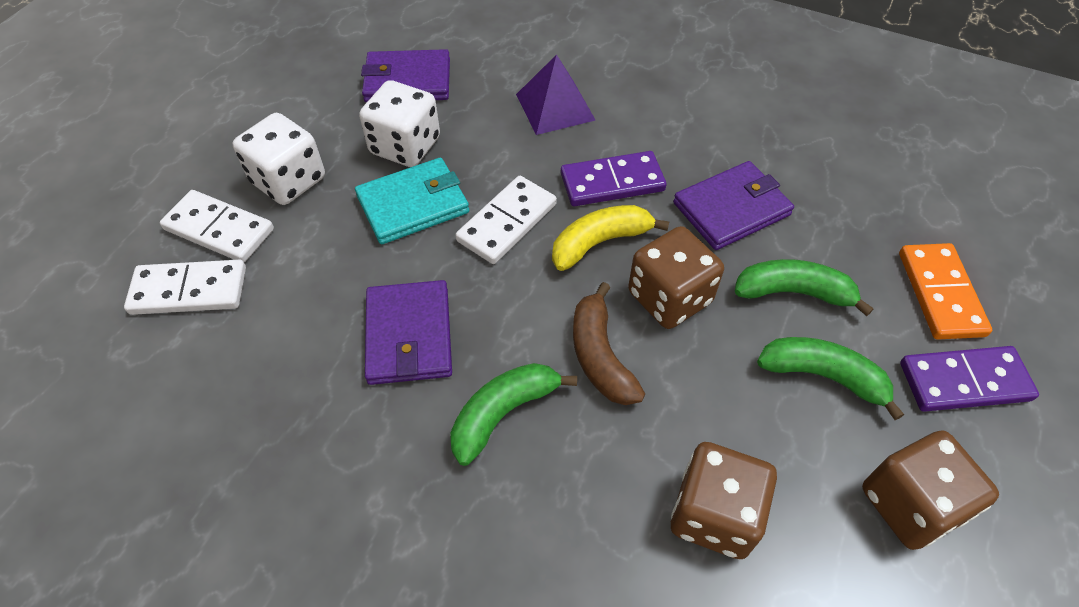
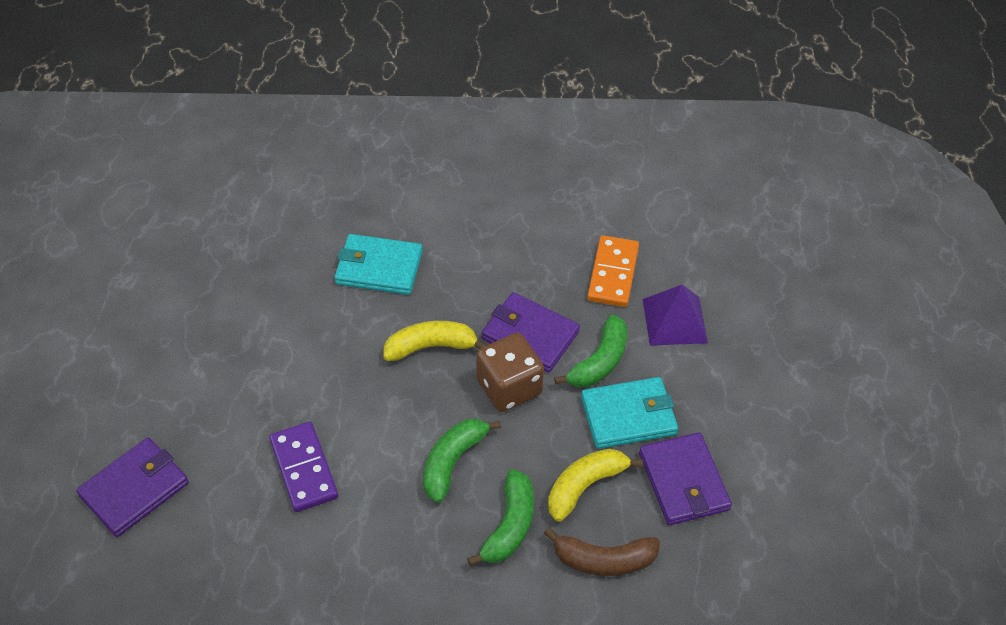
brown dice: [628,226,724,329] [671,442,777,559] [862,430,999,550] = 3 -> [476,333,544,412] = 1
purple domino: [561,151,666,206] [900,346,1039,412] = 2 -> [269,422,338,512] = 1
turquoise wallet: [355,158,469,244] = 1 -> [334,234,422,295] [581,377,678,449] = 2
white dice: [233,113,325,205] [359,80,440,167] = 2 -> none = 0
white domino: [124,260,246,315] [160,190,274,262] [455,176,557,264] = 3 -> none = 0
yellow banana: [552,205,669,271] = 1 -> [383,321,486,361] [548,449,643,522] = 2

